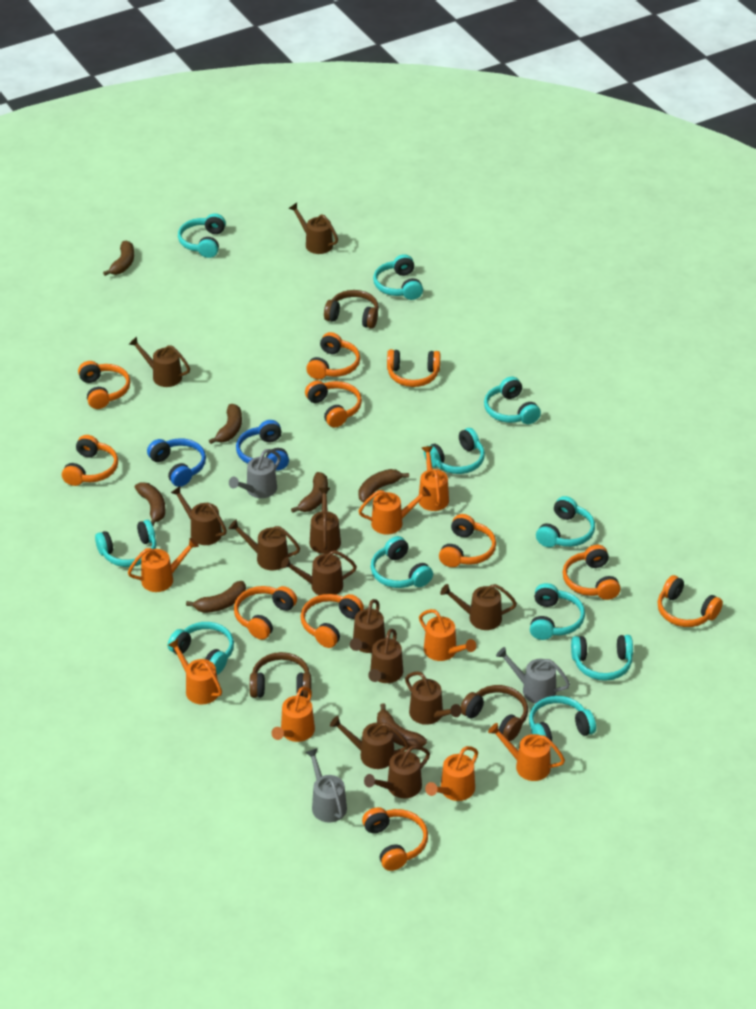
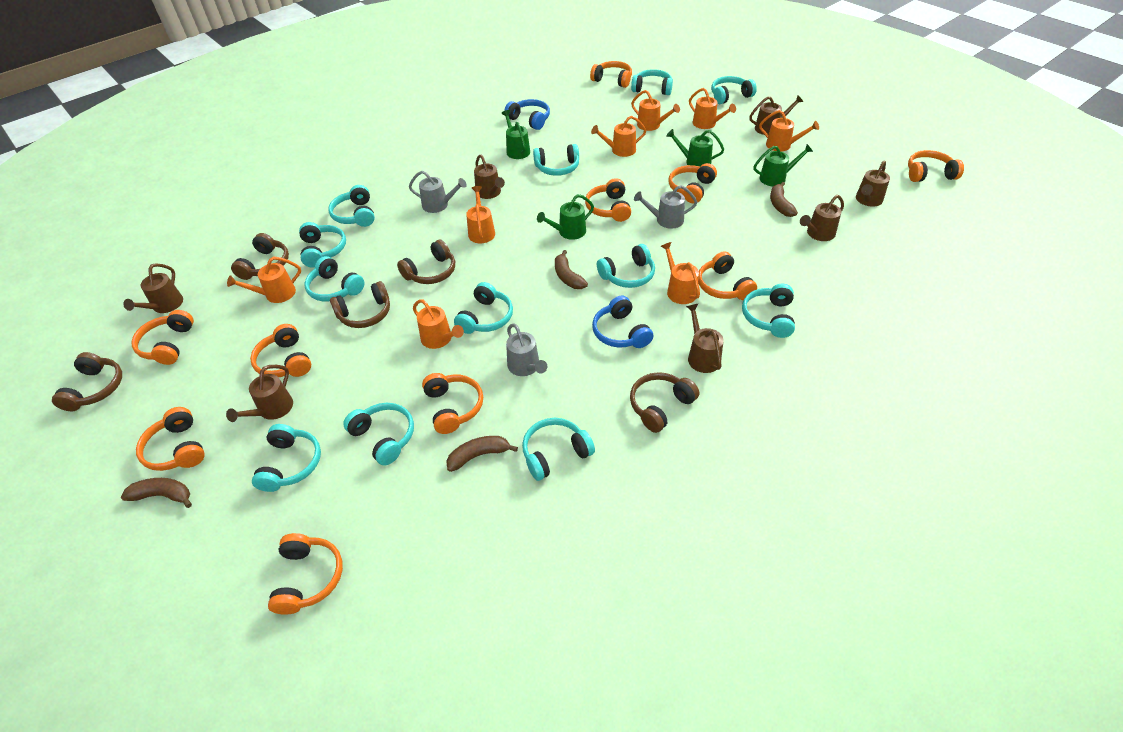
brown banana: [103,241,134,276] [134,482,165,526] [186,581,246,613] [209,404,242,444] [291,472,328,513] [358,469,409,503] [377,703,427,748] = 7 -> [121,478,192,508] [446,436,518,472] [555,250,588,289] [770,182,798,217] = 4
brown headphones: [250,652,311,698] [324,290,379,329] [461,685,528,741] = 3 -> [52,352,122,411] [231,233,289,280] [330,281,390,328] [397,240,455,284] [630,372,699,433] = 5
brown watering can: [129,337,190,387] [171,486,227,545] [229,520,300,570] [281,550,357,595] [288,203,338,254] [310,487,341,554] [330,716,409,769] [350,599,385,653] [364,746,430,798] [368,629,403,683] [405,671,462,725] [440,584,517,630] = 12 -> [123,263,183,313] [226,365,293,422] [474,155,505,199] [686,304,724,373] [749,95,803,135] [800,195,844,241] [856,161,890,207] = 7
green watering can: none = 0 -> [501,110,530,159] [537,194,594,240] [666,129,724,166] [754,144,813,186] = 4
orange headphones: [62,435,118,486] [78,361,130,409] [234,586,297,640] [300,594,364,648] [305,380,362,428] [306,332,360,380] [362,807,428,871] [387,349,440,387] [439,514,496,567] [562,545,621,600] [658,575,723,627] = 11 -> [132,310,194,365] [136,407,205,471] [250,324,311,377] [268,533,343,615] [422,373,483,434] [585,178,631,222] [590,61,632,88] [669,163,717,204] [698,251,757,300] [908,150,964,182] = 10
turquoise headphones: [95,520,157,567] [168,622,234,675] [178,213,226,258] [371,536,433,588] [373,254,423,300] [424,428,485,474] [484,376,541,424] [529,696,596,741] [530,583,585,640] [536,496,595,547] [571,635,633,681] = 11 -> [252,424,321,492] [299,222,346,268] [305,256,364,301] [328,185,375,227] [343,403,414,466] [454,282,513,334] [522,418,595,481] [533,144,579,176] [597,244,655,288] [631,69,673,95] [711,76,757,104] [742,284,795,338] = 12

